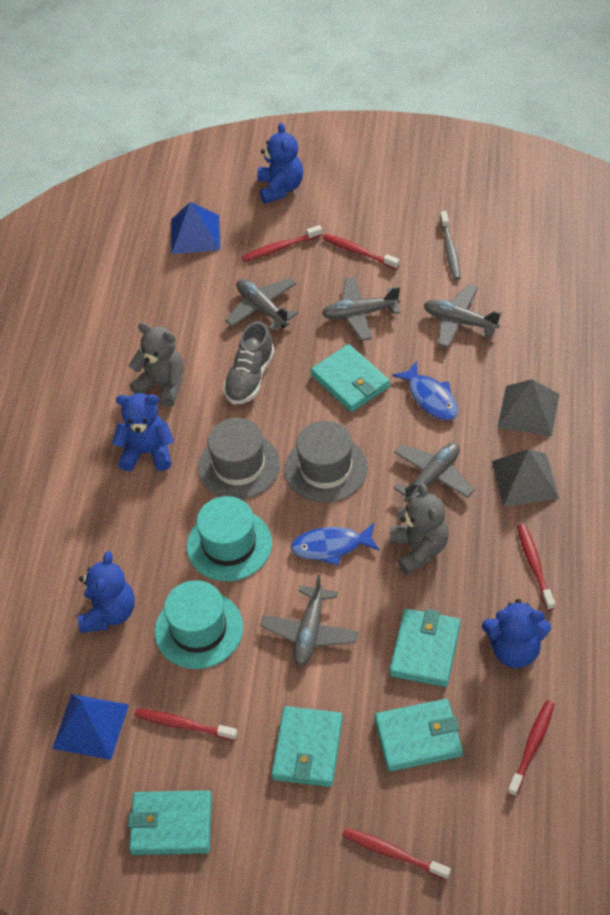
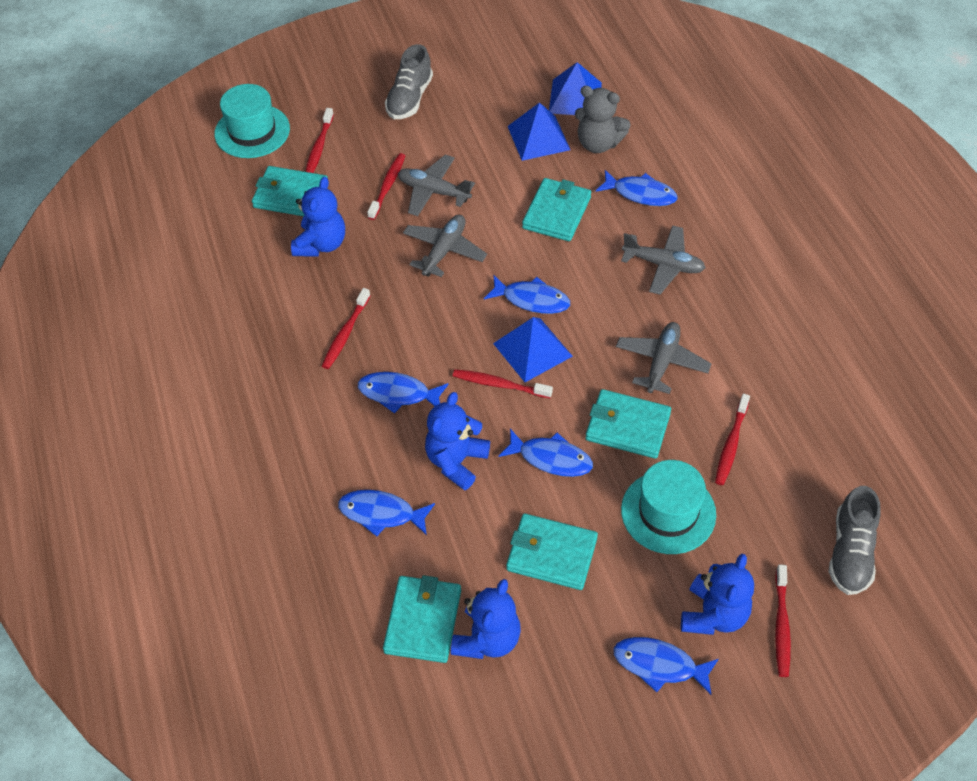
blue fish: [291,523,380,566] [392,361,458,420] = 2 -> [338,490,435,536] [358,372,449,414] [484,275,570,314] [498,429,593,477] [596,170,677,206] [613,637,719,695] = 6
blue pyramid: [52,694,129,760] [171,202,220,254] = 2 -> [493,317,573,382] [508,103,570,161] [549,62,602,115] = 3
grey hat: [198,418,280,499] [285,421,368,503] = 2 -> none = 0
grey plane: [225,278,298,331] [260,575,359,666] [322,277,400,341] [393,443,475,502] [424,284,502,348] = 5 -> [398,155,475,216] [403,215,487,277] [616,322,712,394] [621,225,705,295] = 4
grey pyramid: [492,449,559,506] [497,379,560,436] = 2 -> none = 0
grey shoe: [223,321,275,404] = 1 -> [385,44,433,119] [829,486,881,595] = 2
grey teddy bear: [129,323,183,407] [390,483,449,575] = 2 -> [575,86,631,153] = 1
grey toothbrush: [440,211,461,280] = 1 -> none = 0

